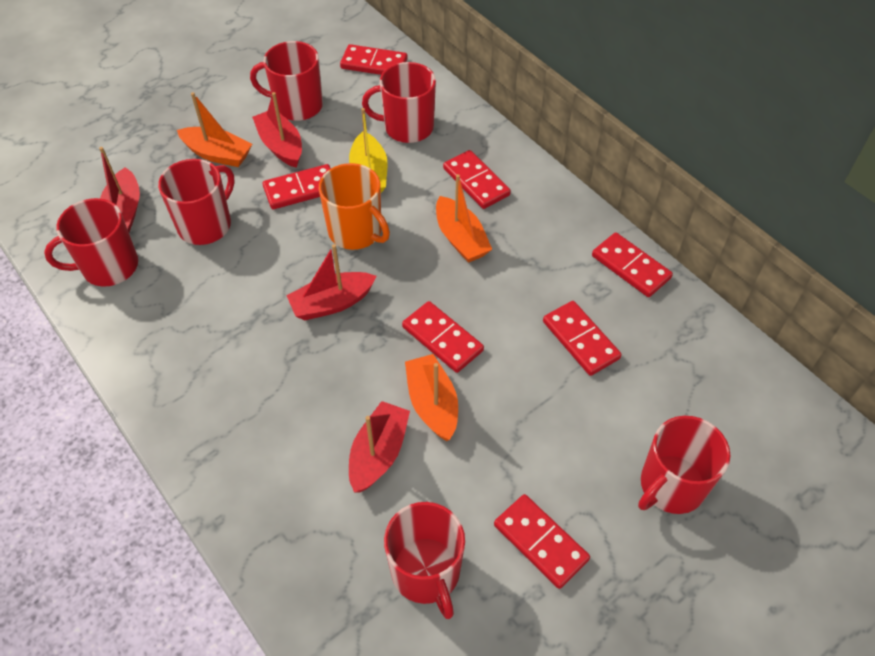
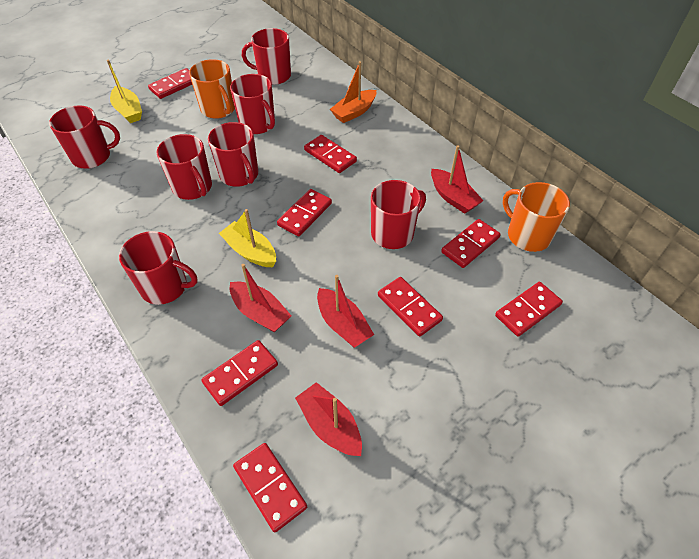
orange boat: [177,92,252,167] [405,354,458,441] [436,174,492,263] = 3 -> [330,61,376,123] = 1
orange mug: [319,163,390,250] = 1 -> [189,59,235,119] [503,182,570,252] = 2
red domino: [262,164,331,209] [340,44,408,75] [402,301,484,373] [443,150,511,209] [494,494,590,589] [543,301,622,376] [592,232,673,297] = 7 -> [148,68,192,99] [201,340,278,406] [233,443,307,533] [277,189,332,237] [304,135,357,173] [378,277,443,337] [441,219,501,268] [495,282,563,337] = 8
red mug: [44,198,138,287] [158,159,235,245] [250,41,323,121] [362,62,436,143] [384,502,465,619] [638,416,731,514] = 6 -> [49,105,120,169] [119,231,198,305] [157,134,212,200] [208,122,258,187] [230,74,275,134] [242,28,291,85] [371,180,426,249] = 7
yellow boat: [349,108,388,193] = 1 -> [107,60,142,123] [219,209,276,267] = 2

